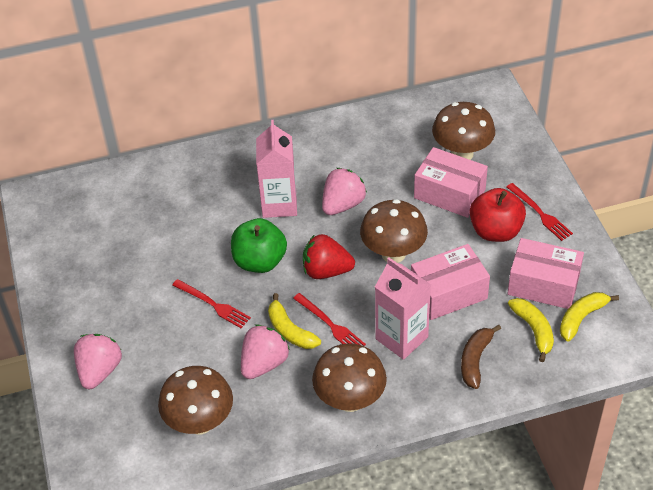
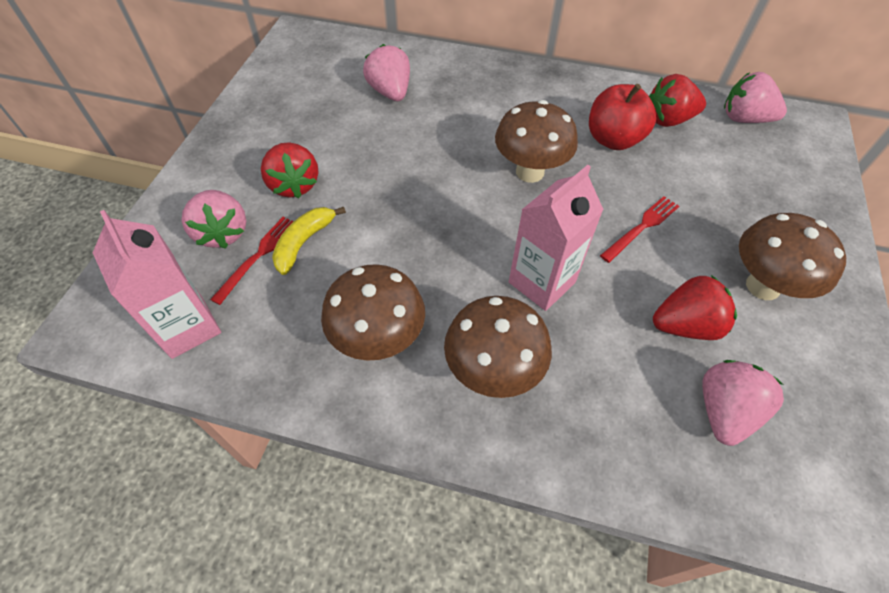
brown banana: [461,325,501,389] = 1 -> none = 0
green apple: [231,218,287,273] = 1 -> none = 0
pink box: [411,244,490,320] [414,147,488,218] [507,238,584,309] = 3 -> none = 0
pink strawberry: [74,334,122,389] [241,324,290,379] [322,168,367,215] = 3 -> [182,190,246,249] [363,44,410,101] [702,360,784,446] [724,72,787,123] = 4
red fork: [173,279,251,328] [293,293,366,346] [507,183,573,241] = 3 -> [210,217,294,305] [600,196,679,263] = 2
red strawberry: [303,234,355,279] = 1 -> [261,142,319,198] [649,74,706,127] [653,275,737,340] = 3
yellow banana: [268,293,321,349] [508,298,554,362] [560,292,619,342] = 3 -> [272,207,346,275] = 1

